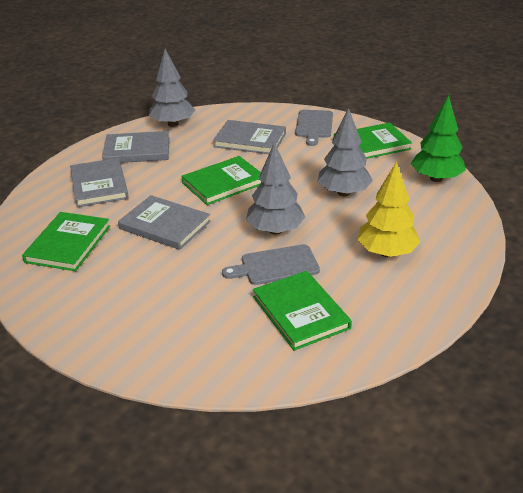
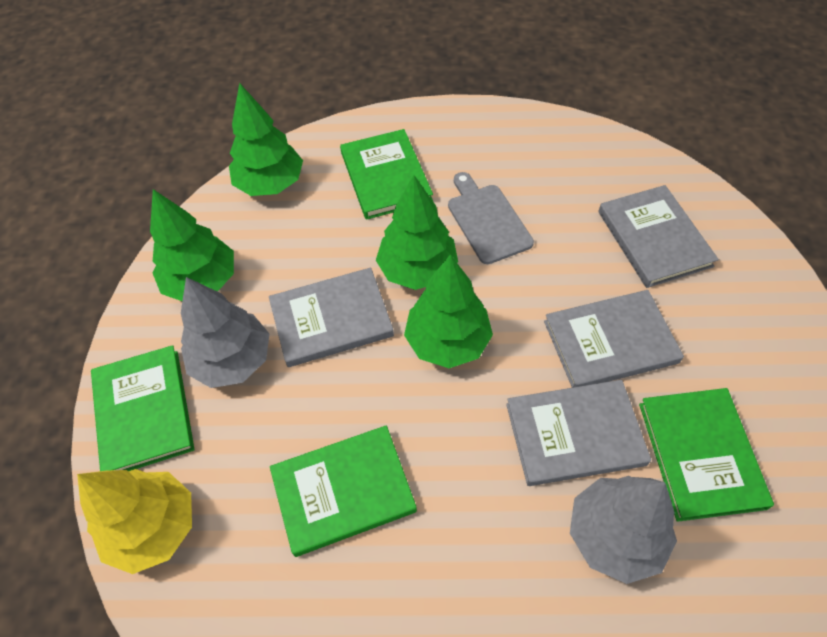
green tree: [411,95,466,182] = 1 -> [150,189,234,301] [229,83,303,196] [376,175,458,290] [404,254,493,368] = 4
grey cutting board: [222,244,320,285] [295,110,333,146] = 2 -> [448,172,534,264] = 1
grey tree: [149,49,195,127] [246,142,305,235] [317,108,373,196] = 3 -> [181,277,269,388] [570,476,677,584] = 2

